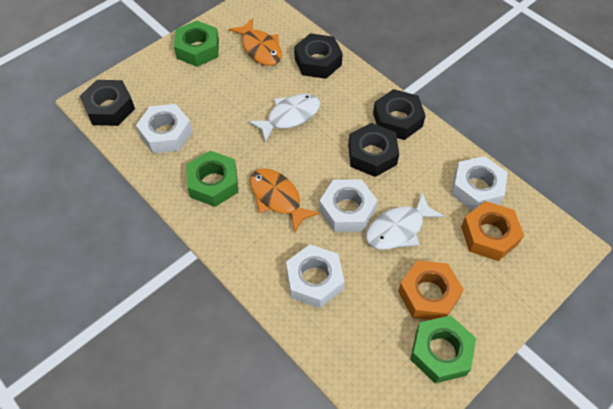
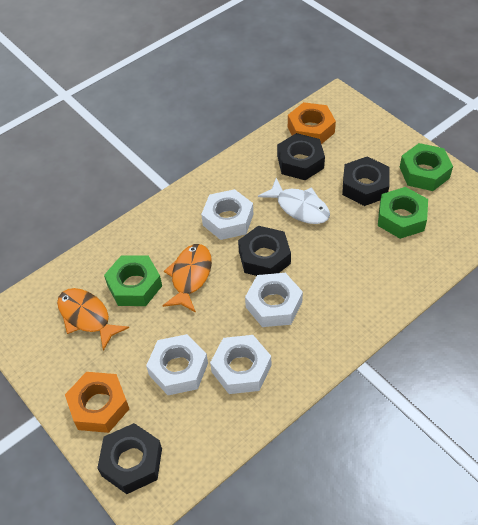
white fish: [248,94,320,143] [366,193,444,250] = 2 -> [258,178,330,224] = 1

